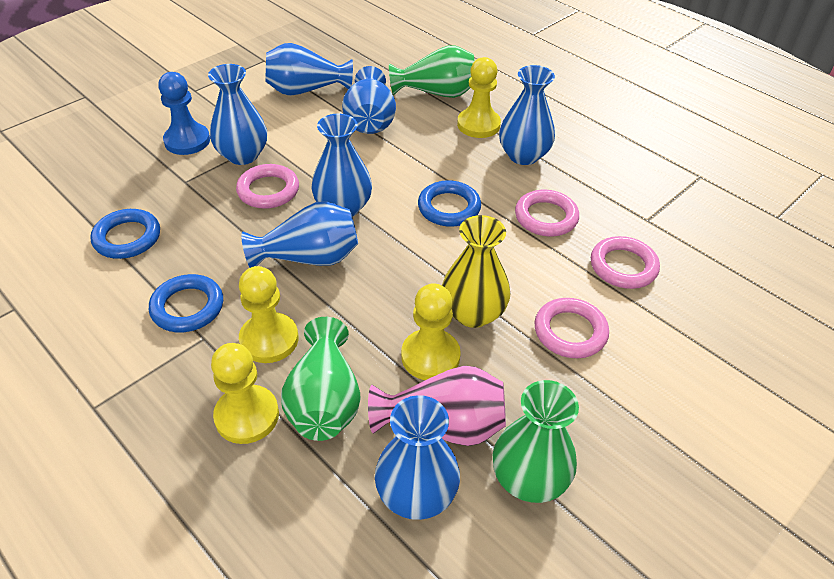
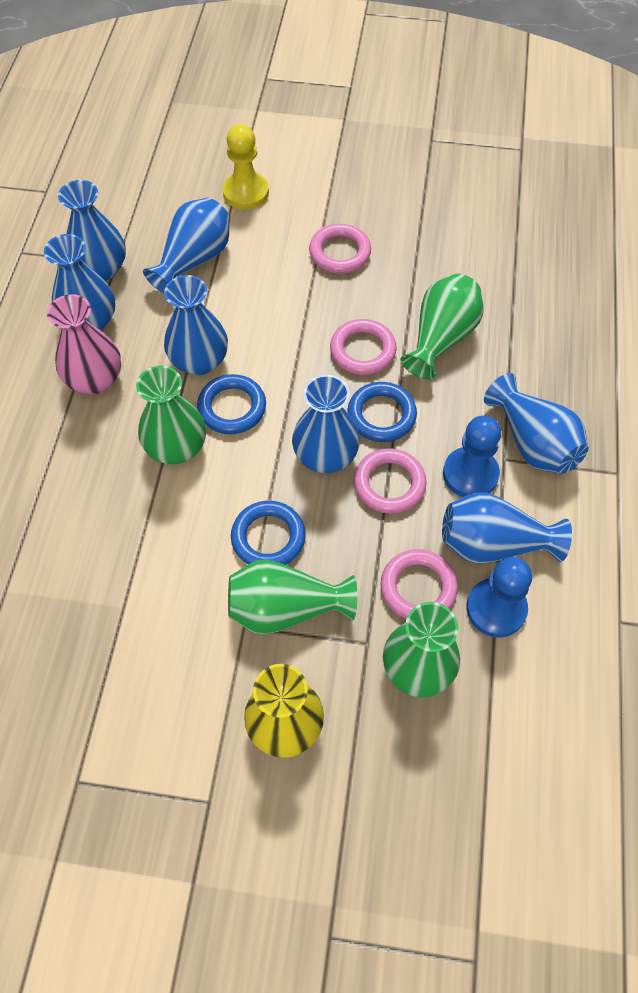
blue pawn: [158,72,210,155] = 1 -> [443,416,501,497] [466,557,532,638] = 2
green vase: [281,317,361,441] [389,45,475,98] [493,380,579,503] = 3 -> [136,366,206,464] [228,559,357,635] [383,602,460,697] [401,274,484,380] = 4
yellow pawn: [211,343,279,444] [239,266,298,363] [401,283,461,380] [457,57,501,138] = 4 -> [223,124,269,210] = 1

